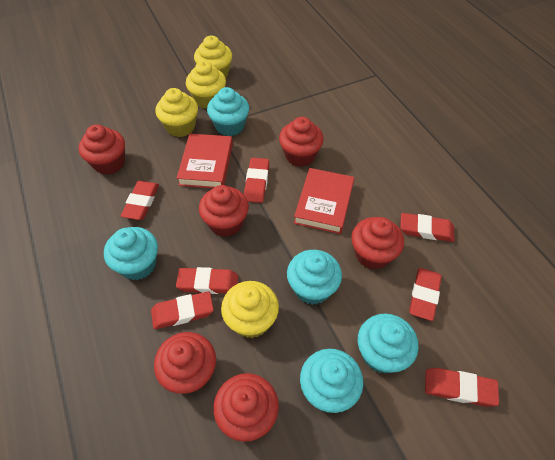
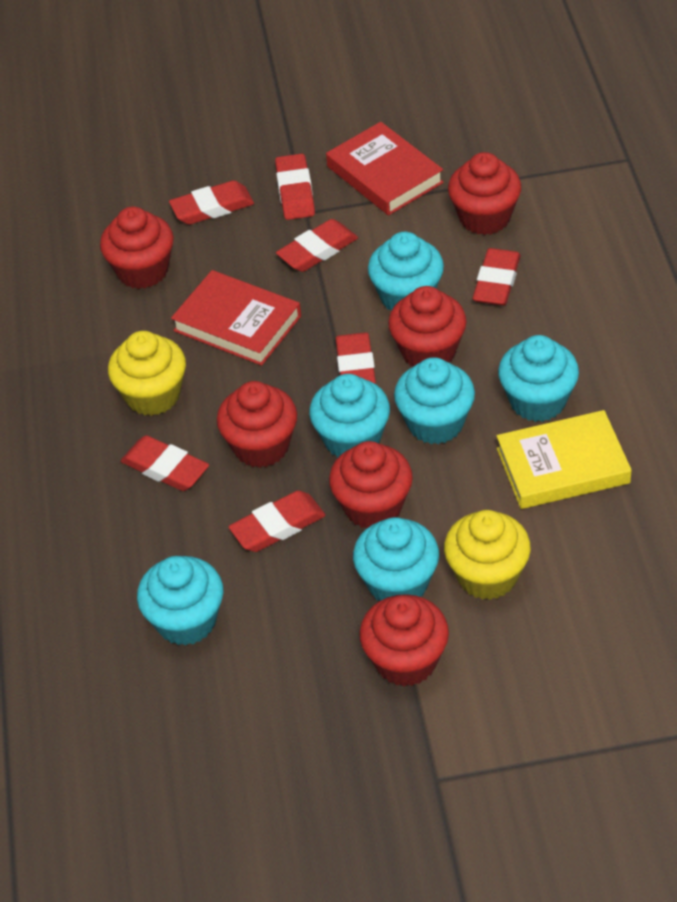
turquoise cupcake: [104,227,158,280] [207,87,249,136] [287,250,342,305] [300,349,363,413] [358,314,418,373] = 5 -> [137,556,223,646] [309,374,390,458] [353,517,439,601] [368,232,444,311] [394,357,475,444] [498,335,579,422] = 6
yellow book: none = 0 -> [497,410,632,509] = 1
yellow cupcake: [155,88,198,137] [186,61,226,109] [194,35,232,78] [221,281,279,338] = 4 -> [108,331,186,416] [444,510,531,600] = 2

